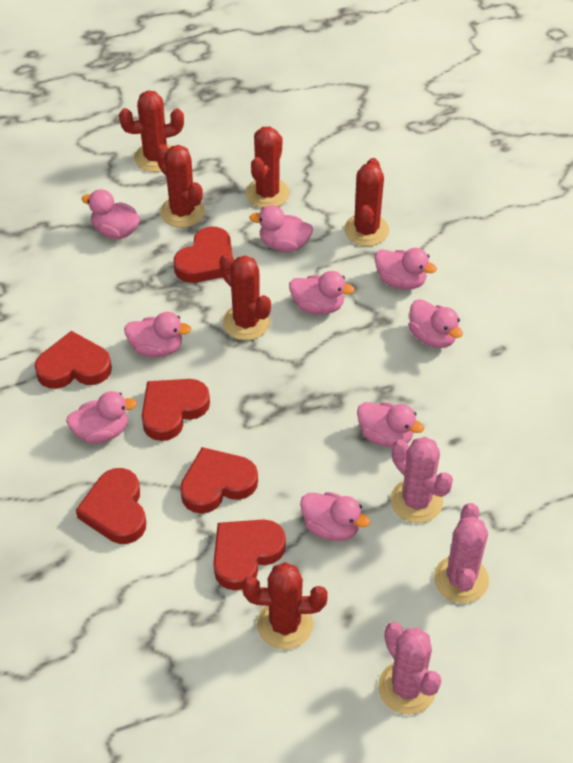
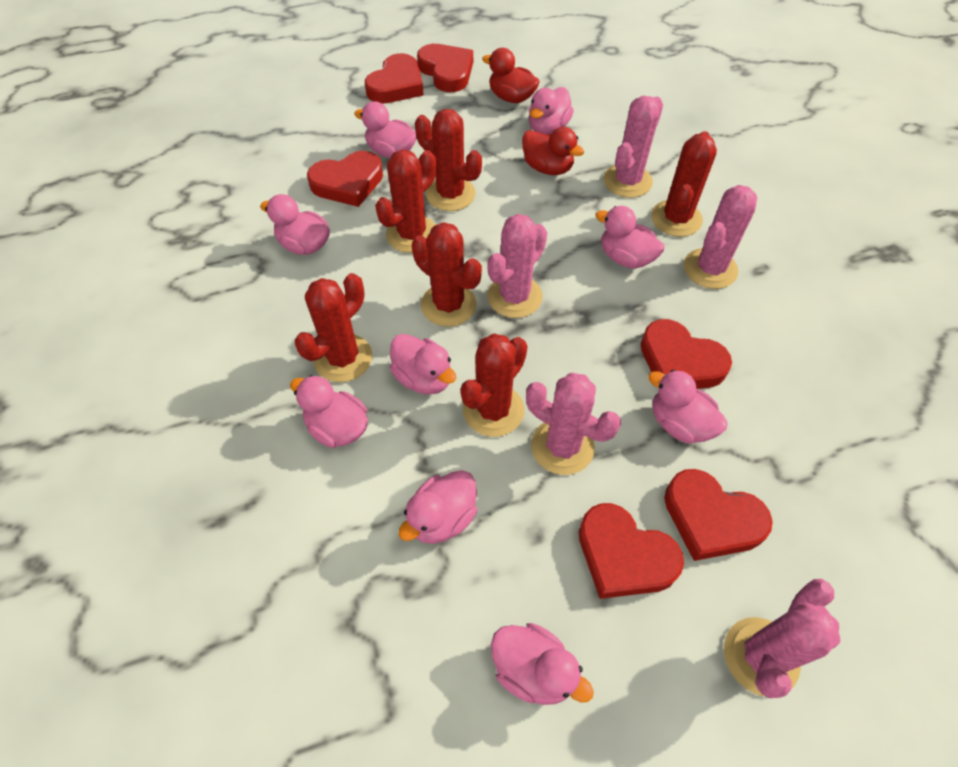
pink cactus: [378,622,441,715] [390,437,453,523] [434,503,489,603] = 3 -> [487,214,547,318] [526,373,621,475] [603,96,663,198] [684,185,757,289] [724,579,840,698] = 5
red duck: none = 0 -> [482,48,540,103] [522,127,584,175] = 2

